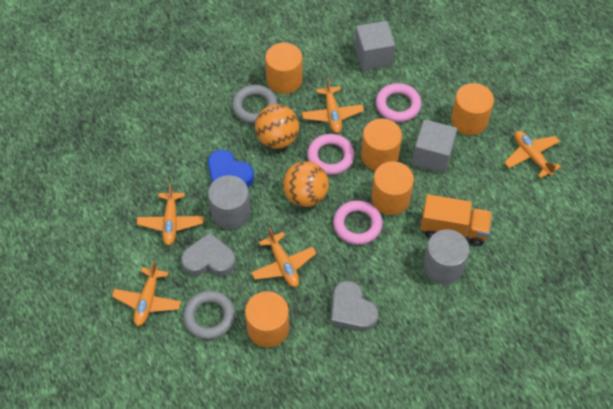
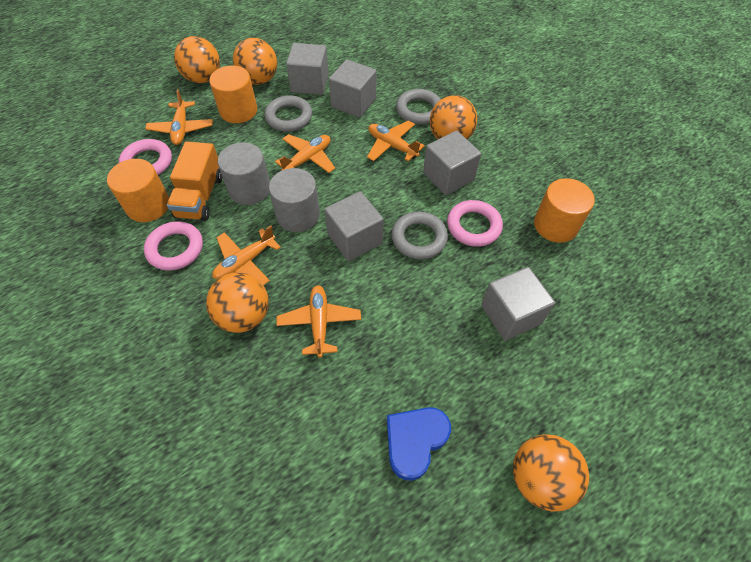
grey cube: [354,21,395,71] [412,119,457,174] = 2 -> [286,43,329,95] [325,191,383,261] [329,59,376,118] [423,130,481,195] [481,267,555,341] = 5
grey heart: [181,232,236,276] [331,281,378,331] = 2 -> none = 0
grey ring: [183,290,235,340] [232,85,278,124] = 2 -> [265,95,312,132] [391,212,448,259] [396,89,441,124] = 3
orange ball: [255,104,299,149] [283,161,329,207] = 2 -> [174,36,220,83] [206,272,269,333] [233,38,277,85] [430,95,477,139] [513,434,589,512] = 5
orange cylinder: [245,291,289,347] [265,43,303,94] [361,119,402,171] [371,161,414,215] [451,83,494,135] = 5 -> [107,159,169,222] [209,66,257,123] [534,178,595,243] = 3

